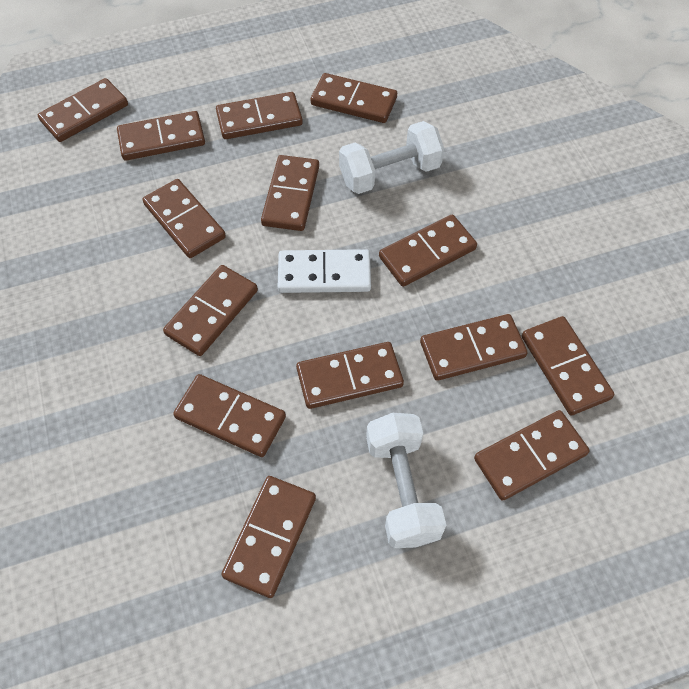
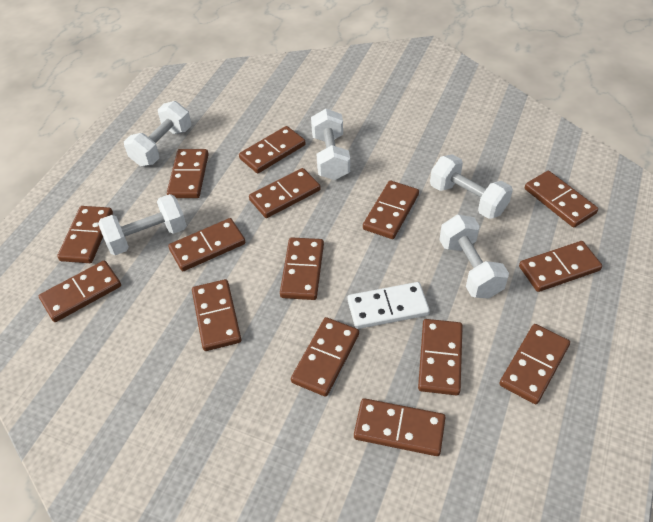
brown domino: [38,78,128,142] [117,111,205,161] [142,179,226,258] [163,265,258,356] [173,374,286,457] [216,92,303,139] [221,476,316,598] [261,155,319,231] [296,342,404,409] [311,73,397,123] [379,215,477,287] [420,314,528,381] [474,410,590,501] [522,316,614,415] = 14 -> [39,261,121,322] [57,206,113,263] [167,149,209,198] [168,218,245,271] [192,279,241,351] [239,126,305,173] [249,168,321,218] [280,237,324,300] [291,317,359,397] [354,398,446,456] [363,181,419,239] [418,319,463,395] [499,324,570,404] [519,241,602,292] [525,171,598,228] = 15
white dumbbell: [339,121,444,194] [366,413,446,548] = 2 -> [98,194,187,255] [124,101,191,166] [311,109,350,180] [430,154,513,219] [439,215,509,299] = 5

